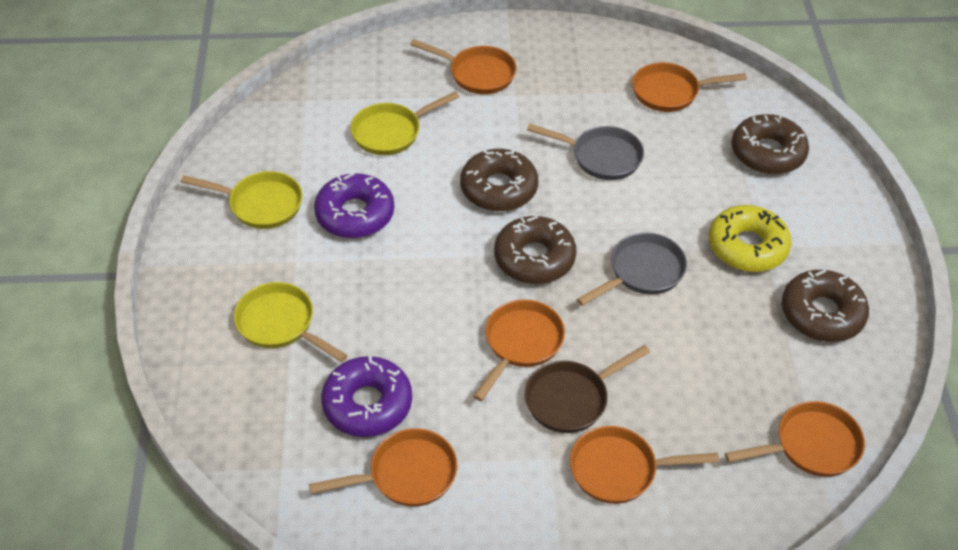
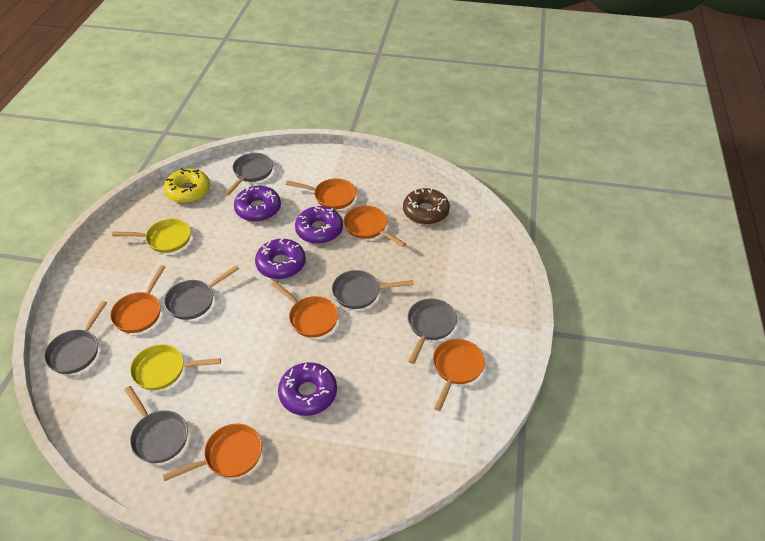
brown donut: [460,149,538,211] [494,216,576,284] [731,114,809,174] [782,270,869,342] = 4 -> [403,188,450,225] = 1
brown pan: [525,345,650,433] = 1 -> none = 0
grey pan: [527,124,644,180] [577,232,687,306] = 2 -> [44,301,107,374] [124,386,188,463] [164,265,239,320] [225,153,273,195] [332,270,414,309] [407,299,457,364] = 6
purple donut: [314,173,394,238] [321,356,412,437] = 2 -> [234,186,281,222] [255,238,306,279] [278,362,337,416] [295,205,343,244] = 4
yellow pan: [181,171,302,229] [234,282,348,362] [351,91,459,155] = 3 -> [112,218,191,253] [130,344,221,390] = 2

